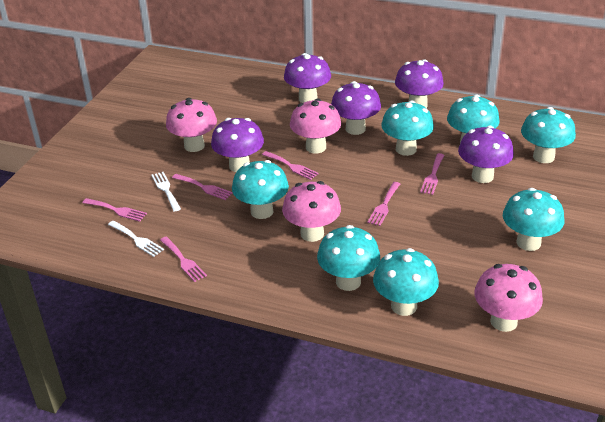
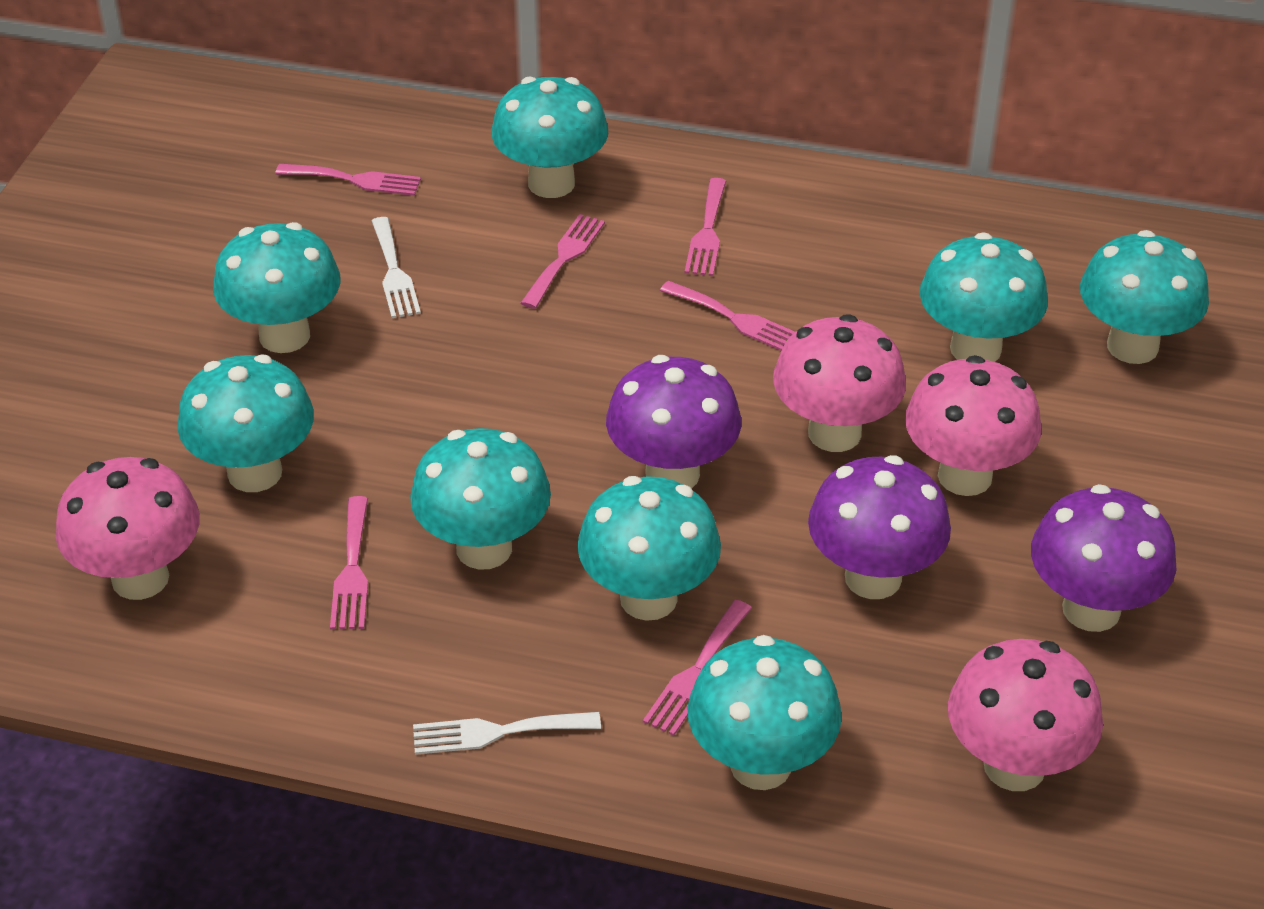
purple mushroom: [211,118,264,172] [284,53,331,103] [331,81,381,135] [395,59,444,108] [458,126,514,183] = 5 -> [606,355,741,489] [808,455,951,599] [1031,484,1176,632] = 3
turquoise mushroom: [232,160,289,219] [317,225,380,291] [373,248,439,316] [381,100,434,156] [447,94,500,143] [503,188,564,251] [521,107,576,163] = 7 -> [177,354,314,492] [213,222,340,353] [410,428,551,570] [491,76,608,198] [577,476,721,621] [687,635,842,790] [920,232,1048,362] [1080,230,1209,364] = 8

